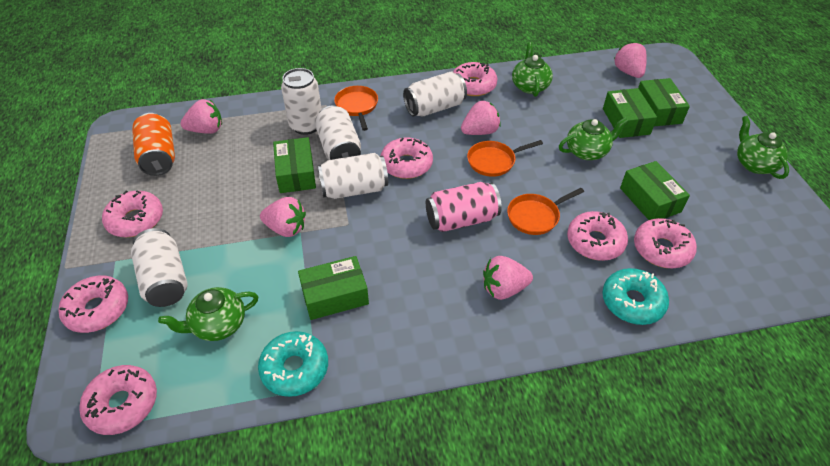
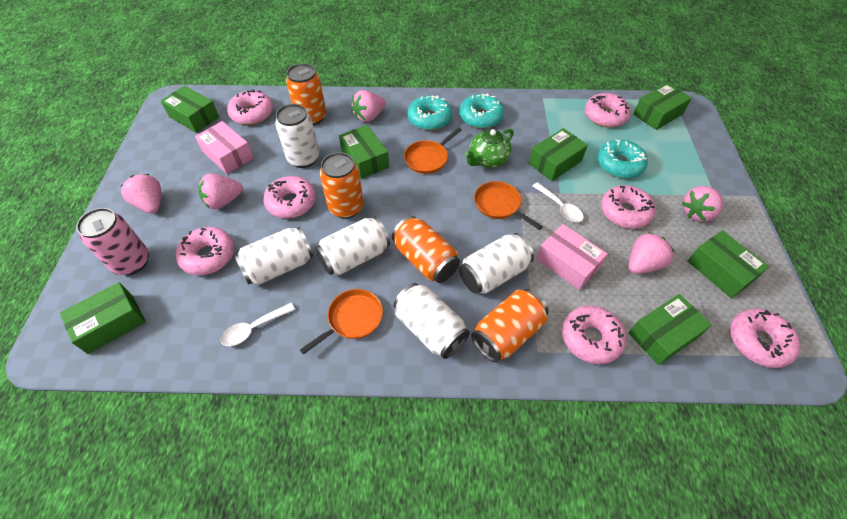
green box: [273,137,316,193] [298,256,369,320] [603,88,657,138] [620,161,690,220] [638,78,690,126] = 5 -> [60,282,146,354] [161,86,219,133] [339,125,389,179] [529,128,588,181] [629,294,712,365] [633,83,692,130] [687,230,769,298] = 7
green teapot: [158,287,258,341] [512,42,553,97] [559,117,628,160] [737,116,789,179] = 4 -> [464,129,514,168] = 1
orange can: [132,113,175,176] = 1 -> [286,63,326,125] [320,152,364,219] [392,216,460,283] [471,289,549,363] = 4
pink box: none = 0 -> [195,121,254,174] [536,224,608,290] = 2
turquoise donut: [258,331,328,397] [602,268,669,325] = 2 -> [407,95,452,130] [459,93,504,129] [597,140,648,178] = 3
white spoon: none = 0 -> [220,303,295,346] [533,182,584,222] = 2

